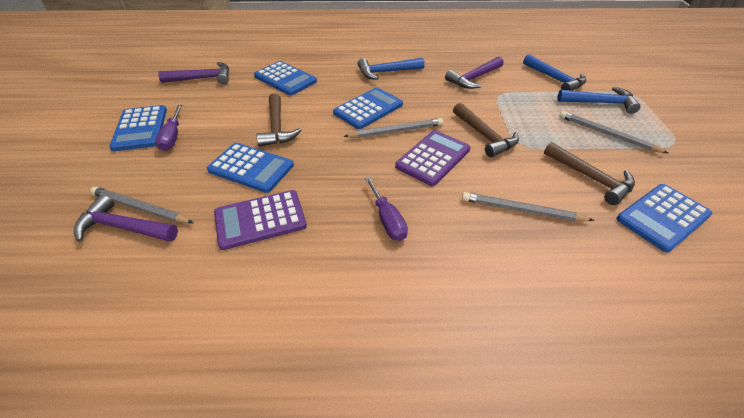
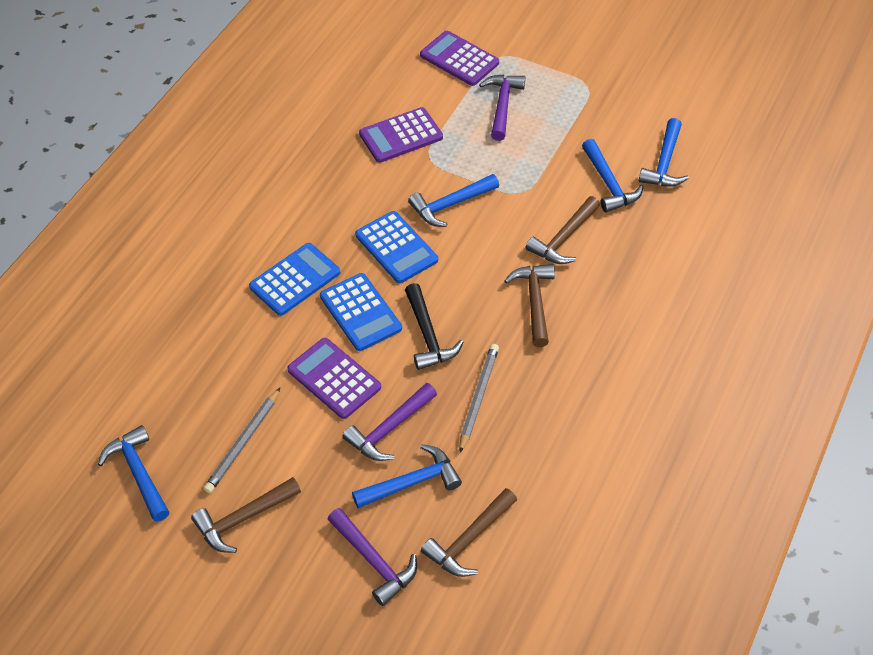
black hammer: none = 0 -> [405,283,463,370] = 1
blue calculator: [109,105,167,151] [207,143,294,193] [254,61,317,96] [333,87,403,129] [616,184,712,253] = 5 -> [249,243,340,316] [320,273,402,351] [355,211,438,283] = 3
blue hammer: [357,58,425,80] [523,54,586,91] [557,87,641,114] = 3 -> [98,425,169,522] [352,444,462,508] [408,174,499,227] [582,139,644,213] [639,118,689,187] = 5
brown hammer: [256,93,301,147] [453,103,519,157] [544,142,635,205] = 3 -> [191,477,301,553] [421,488,517,577] [504,264,555,347] [526,196,600,264] = 4
grey pencil: [90,187,194,223] [343,118,443,138] [462,192,594,221] [559,111,668,153] = 4 -> [204,388,280,493] [459,344,499,453] = 2
purple calculator: [214,190,307,250] [395,130,470,186] = 2 -> [287,338,381,419] [359,107,443,163] [420,31,499,86] = 3
purple screwdriver: [155,105,183,151] [365,176,408,241] = 2 -> none = 0

